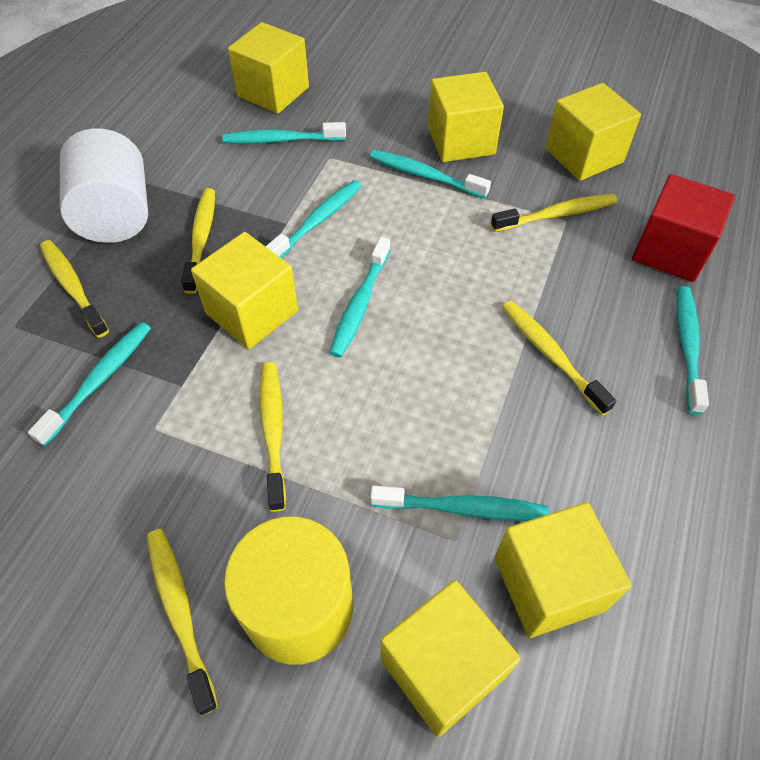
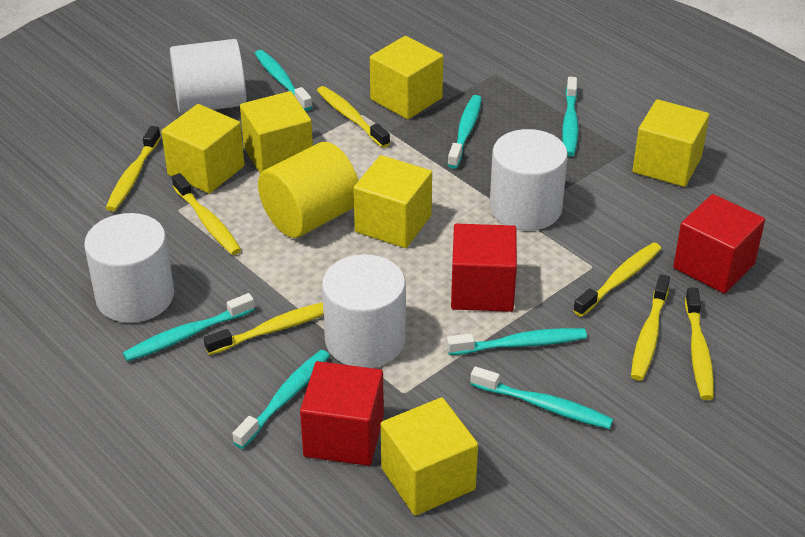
red cube: [632,174,735,282] = 1 -> [300,361,384,466] [451,224,517,312] [673,194,765,294] = 3
white cylinder: [60,128,148,243] = 1 -> [84,213,174,323] [170,39,247,114] [322,254,406,368] [490,129,568,231] = 4
yellow toothbrush: [40,240,109,338] [147,529,218,715] [181,188,215,294] [260,362,286,512] [491,194,618,232] [502,301,616,416] = 6 -> [106,126,161,212] [172,173,241,255] [204,302,323,355] [317,86,390,148] [573,243,662,317] [631,274,670,381] [685,288,714,400] = 7

